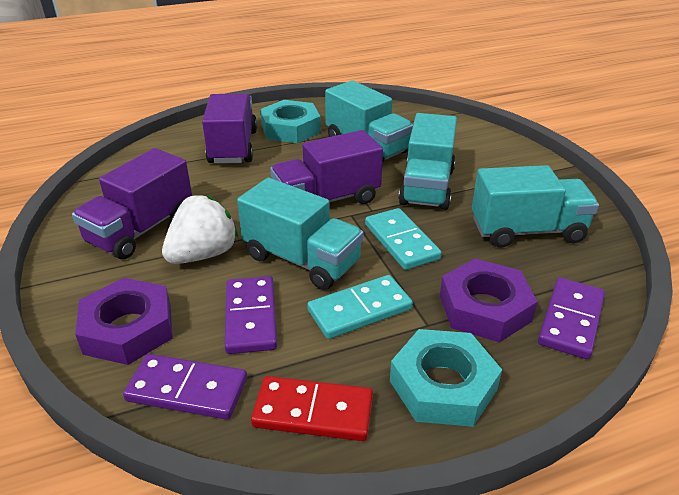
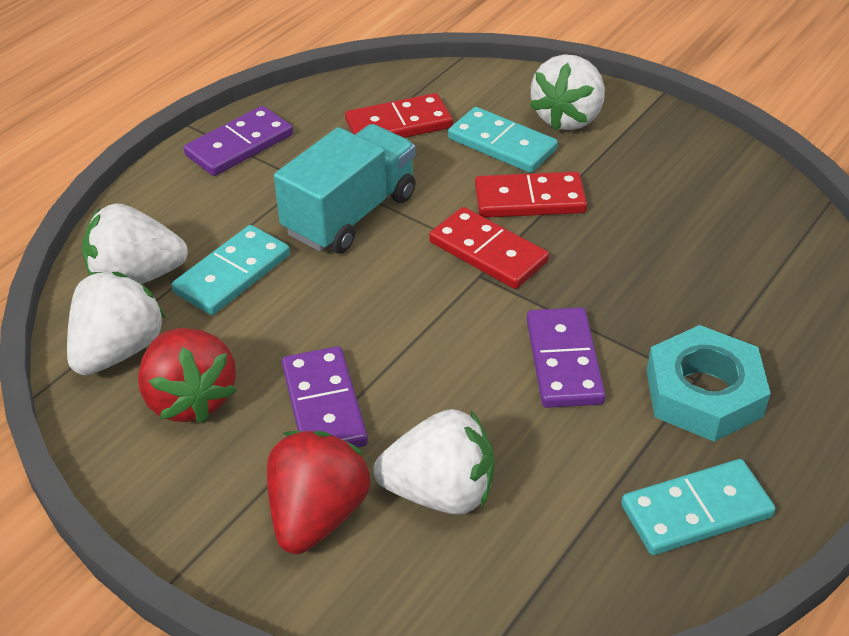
purple nut: [75,278,173,365] [440,259,538,342] = 2 -> none = 0
purple truck: [72,148,192,259] [202,93,257,164] [270,130,383,204] = 3 -> none = 0
red domino: [251,376,373,441] = 1 -> [345,93,453,138] [429,207,549,289] [475,172,587,218] = 3
red strawberry: none = 0 -> [138,328,236,423] [267,431,370,554] = 2
turquoise domino: [307,275,413,339] [365,208,442,270] = 2 -> [171,225,290,315] [448,107,558,173] [621,459,776,555] = 3
turquoise nut: [260,100,321,143] [390,329,502,427] = 2 -> [646,325,771,442] = 1
turquoise truck: [237,178,364,290] [325,80,413,162] [398,113,457,210] [472,165,599,248] = 4 -> [274,124,416,254] = 1
white strawberry: [162,195,239,264] = 1 -> [67,272,166,375] [82,203,188,284] [373,409,495,515] [530,54,605,131] = 4

